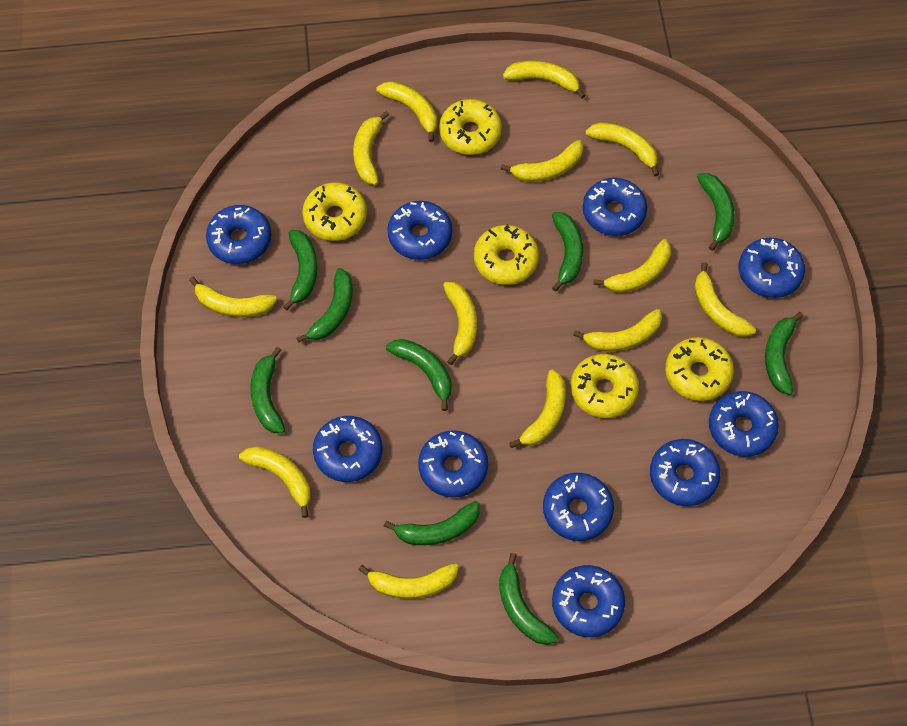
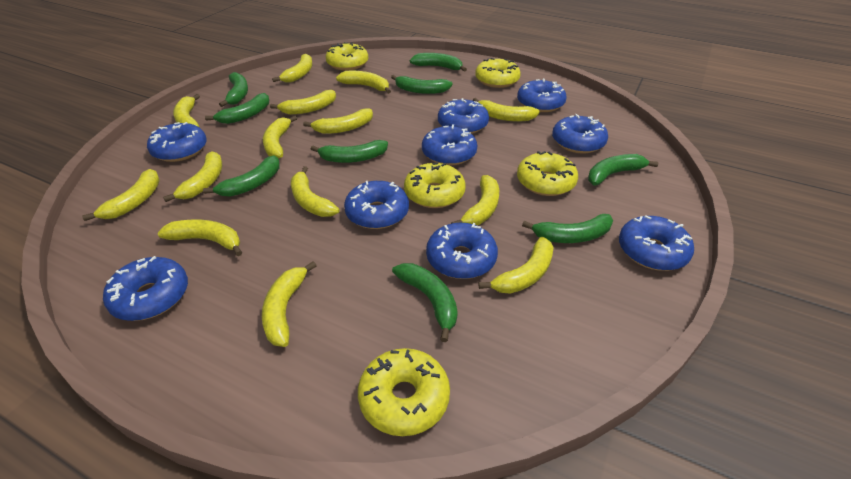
blue donut: [206,205,272,264] [313,416,383,482] [387,201,452,260] [418,430,488,497] [543,473,614,541] [552,565,625,637] [583,178,647,236] [650,439,721,506] [709,391,779,457] [739,238,805,298] = 10 -> [103,256,188,321] [147,122,207,162] [344,181,409,229] [422,124,477,165] [426,223,498,279] [438,98,489,134] [517,79,567,112] [552,114,608,153] [619,215,694,271] = 9
yellow banana: [189,277,277,317] [239,446,311,518] [353,111,389,185] [358,563,459,599] [376,81,437,142] [443,282,477,365] [501,140,583,182] [503,61,586,98] [509,370,566,448] [573,309,662,351] [585,122,659,176] [594,239,671,293] [694,262,756,337] = 13 -> [82,169,160,221] [158,219,242,256] [163,151,222,202] [173,94,200,127] [262,261,317,347] [263,115,297,159] [270,90,336,115] [272,54,313,82] [291,166,339,217] [303,108,373,134] [336,71,391,94] [451,175,499,225] [473,98,540,122] [478,237,554,294] = 14

